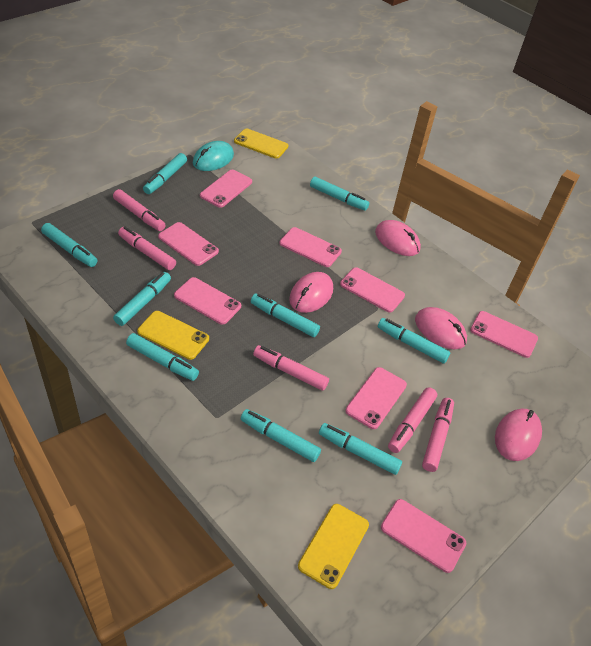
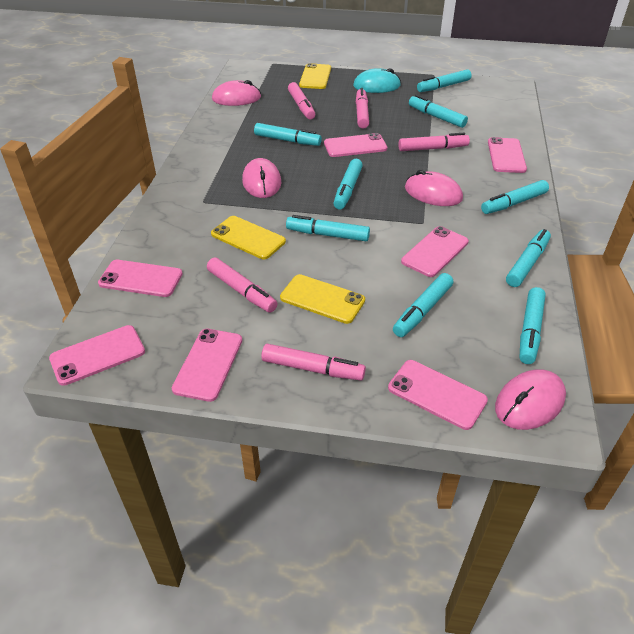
pink phone: [158,222,219,266] [174,277,241,325] [200,170,252,208] [279,227,342,267] [340,267,405,313] [345,367,407,429] [381,499,466,573] [470,311,538,358] = 8 -> [49,325,145,386] [98,260,183,297] [172,329,242,402] [324,133,387,157] [388,360,488,430] [401,226,469,277] [488,137,527,173] = 7

